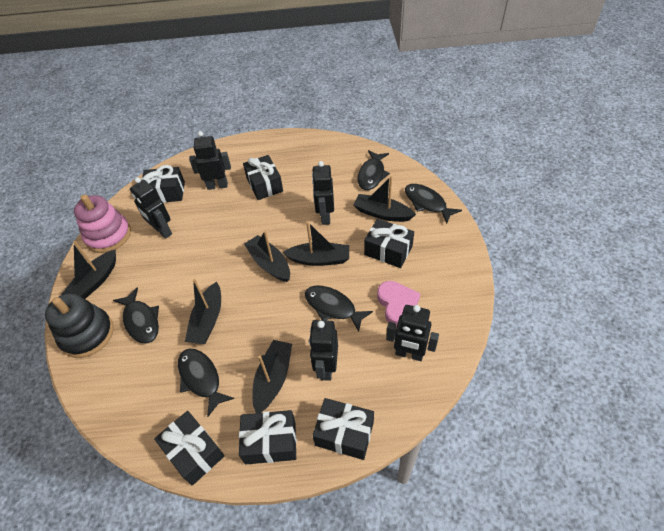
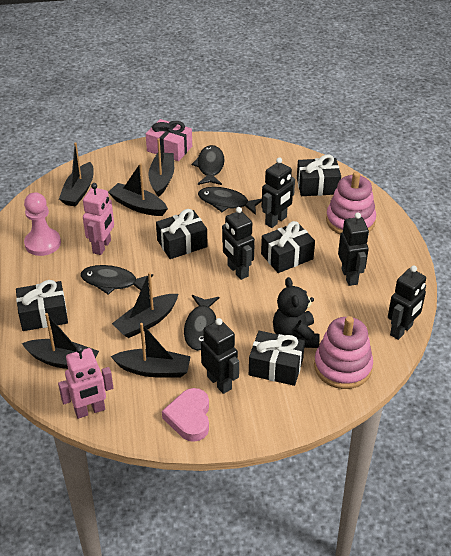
black fish: [113,287,159,344] [178,349,234,417] [305,286,373,332] [357,150,390,190] [405,184,462,224] = 5 -> [81,265,153,295] [184,295,220,351] [191,145,225,185] [198,187,262,215] = 4
black gift: [141,165,185,203] [154,411,225,486] [239,410,297,464] [243,155,283,200] [312,398,374,460] [364,219,414,268] = 6 -> [16,280,68,331] [156,209,208,259] [249,331,305,386] [261,221,315,273] [297,155,341,196] = 5
black stacking toy: [45,293,114,358] = 1 -> none = 0
black teddy bear: none = 0 -> [273,277,320,348] = 1
pink gift: none = 0 -> [146,119,192,161] = 1
pink pawn: none = 0 -> [24,192,61,256] = 1
pink robot: none = 0 -> [58,346,113,419] [83,183,114,255] = 2
pink stacking toy: [74,194,131,253] = 1 -> [314,316,373,389] [326,172,376,234] = 2

